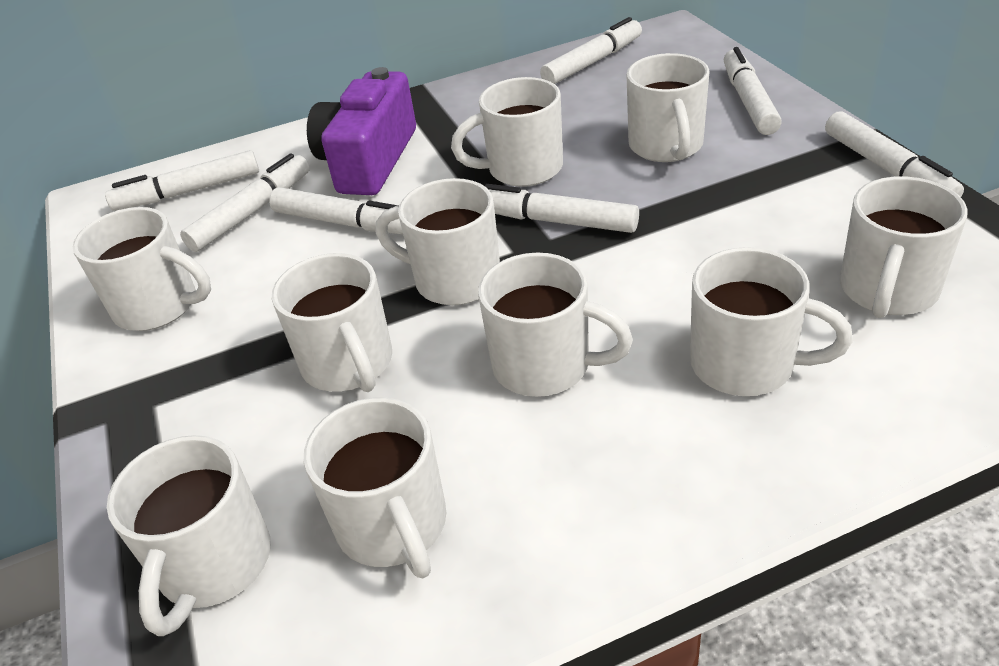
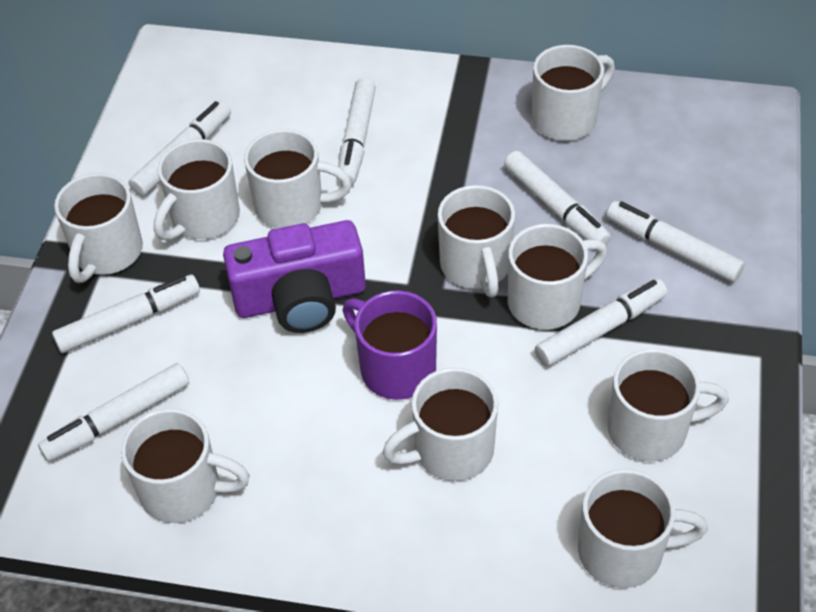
purple mug: none = 0 -> [342,290,437,400] = 1

